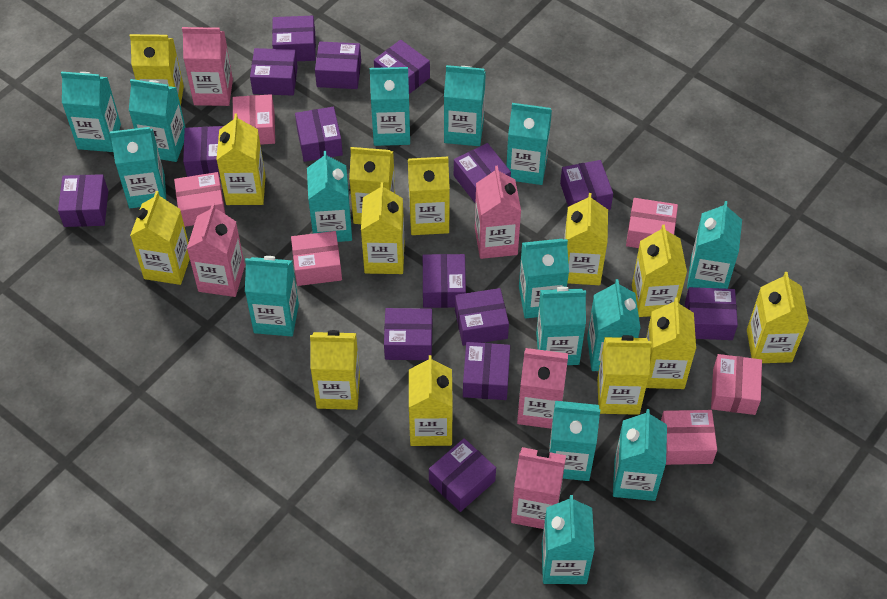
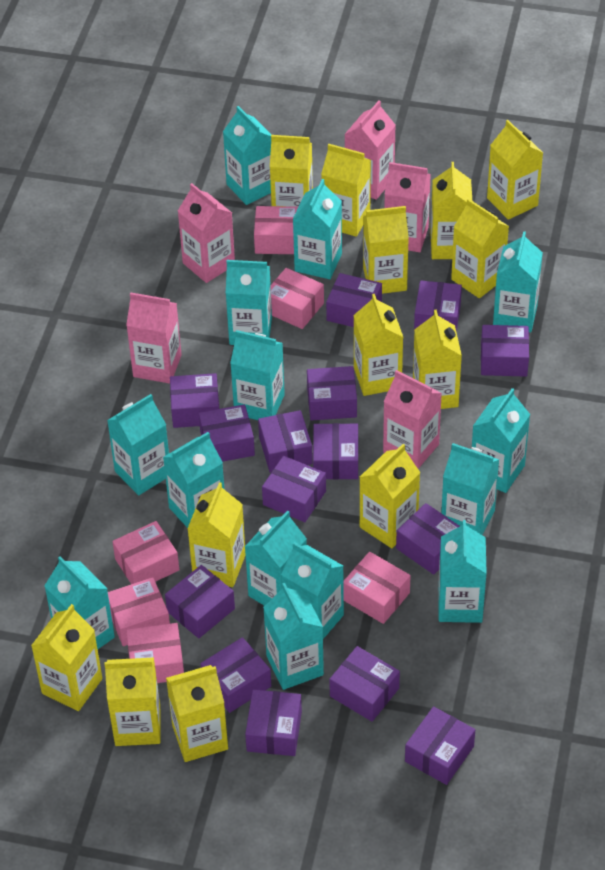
turquoise carton: [61,72,121,152] [110,127,166,208] [129,79,186,162] [245,256,299,337] [307,151,352,242] [370,67,410,146] [444,65,486,146] [506,103,552,185] [519,239,569,318] [536,286,586,365] [542,495,595,584] [549,401,600,481] [587,279,640,371] [613,409,667,501] [687,201,742,289] = 15 -> [44,556,115,649] [107,394,169,495] [163,432,225,528] [223,106,272,205] [226,260,272,345] [230,330,285,420] [245,511,307,606] [263,583,324,690] [281,542,344,639] [293,179,342,279] [438,520,487,623] [441,443,499,535] [472,388,530,493] [493,231,543,333] = 14

